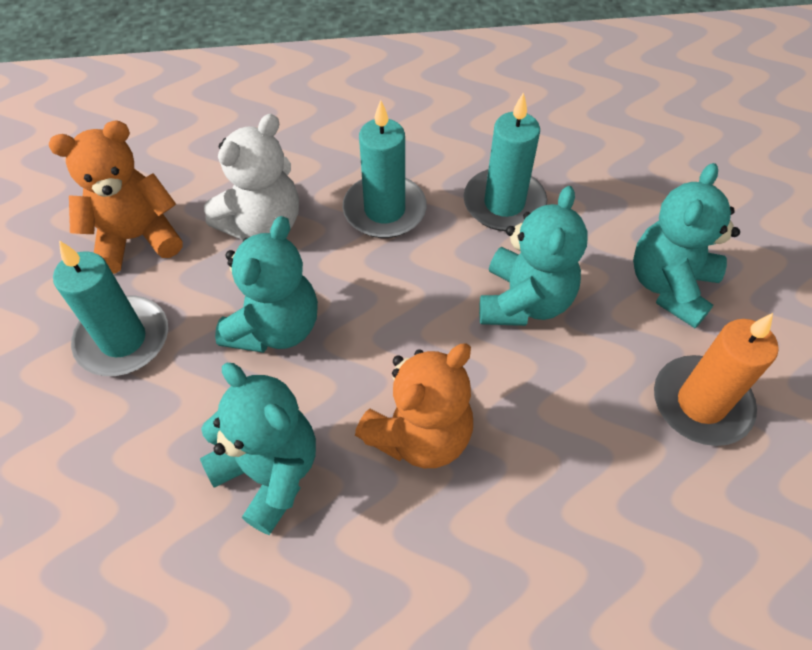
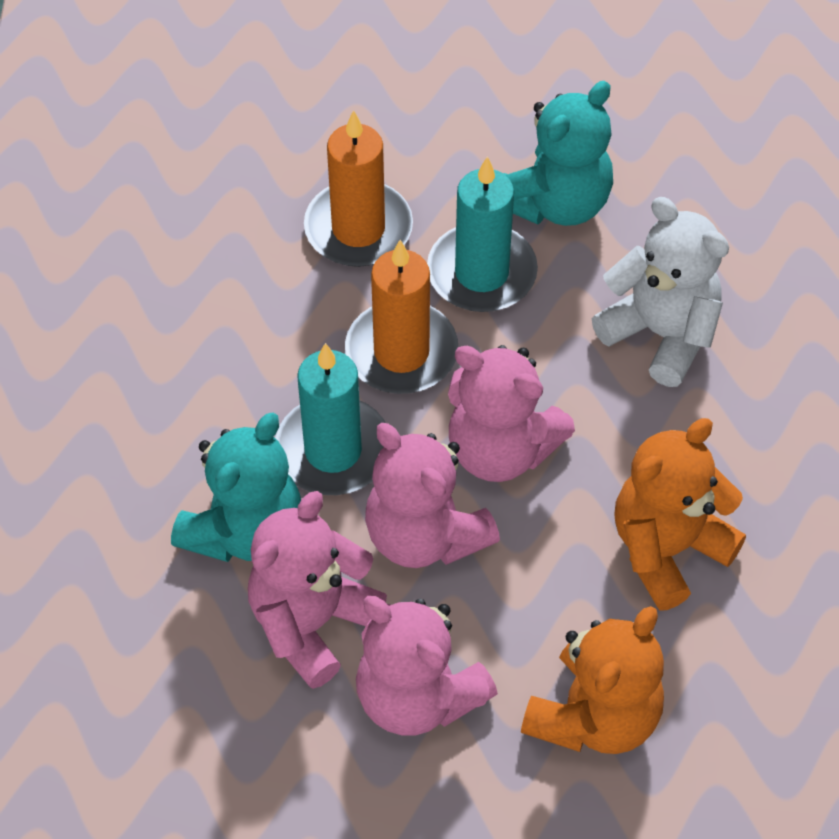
orange candle: [654,313,779,446] = 1 -> [304,110,413,267] [345,240,458,394] = 2
pink teddy bear: none = 0 -> [248,491,387,689] [356,596,498,735] [365,423,500,568] [448,345,575,482] = 4
turquoise candle: [53,240,168,376] [343,100,427,238] [463,92,547,231] = 3 -> [275,343,386,495] [427,156,538,312] = 2
turquoise teddy bear: [200,363,316,535] [215,216,318,353] [479,186,588,326] [633,163,740,328] = 4 -> [171,413,301,562] [503,81,613,226] = 2

